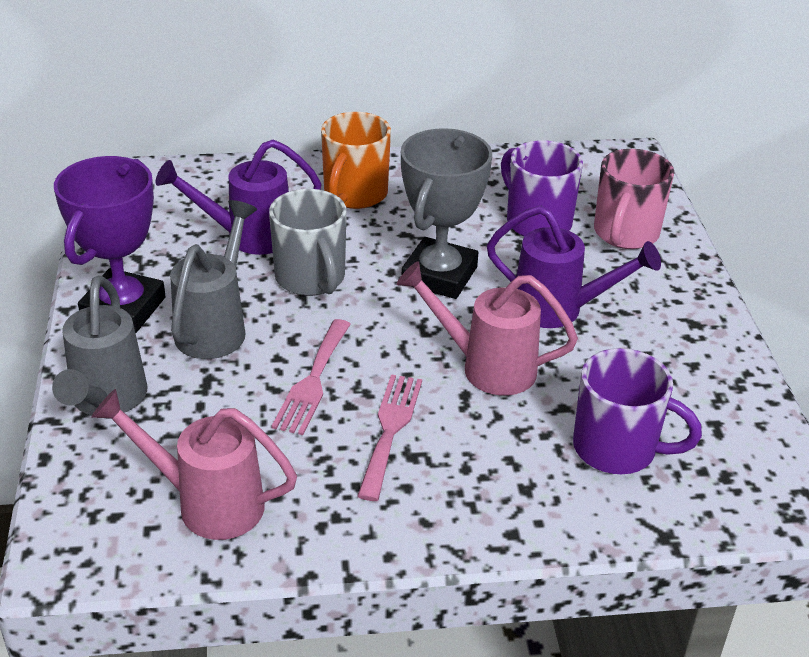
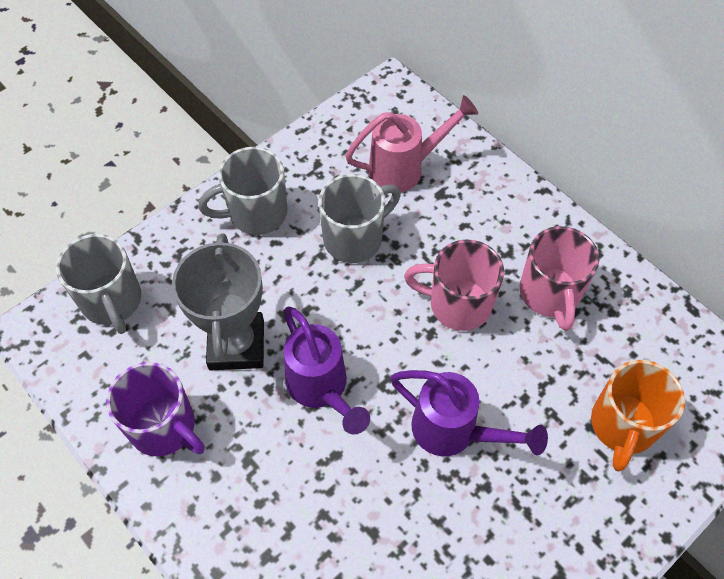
grey mug: [269,189,347,296] = 1 -> [56,234,141,334] [198,147,287,235] [319,174,401,263] = 3
grey watering can: [52,276,148,416] [170,200,257,359] = 2 -> none = 0
pink fork: [271,319,351,435] [357,374,422,501] = 2 -> none = 0
pink mug: [594,149,674,249] = 1 -> [404,239,504,331] [520,226,599,331] = 2
pink watering can: [91,389,297,540] [397,261,578,395] = 2 -> [345,95,478,193] = 1
purple mug: [501,140,583,237] [573,348,702,474] = 2 -> [106,362,205,456] = 1
purple trophy: [54,156,166,333] = 1 -> none = 0

